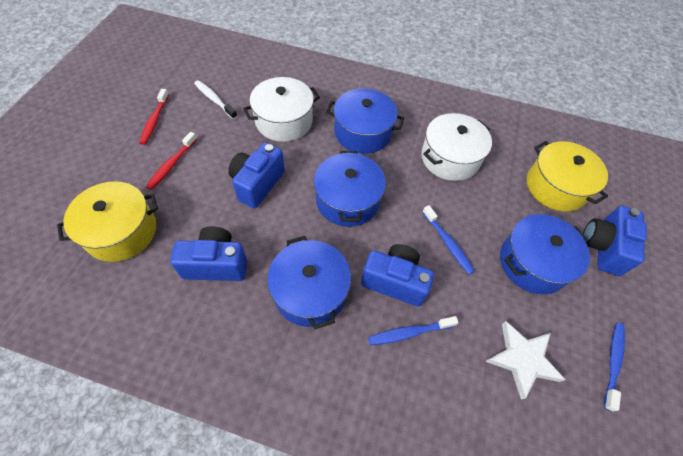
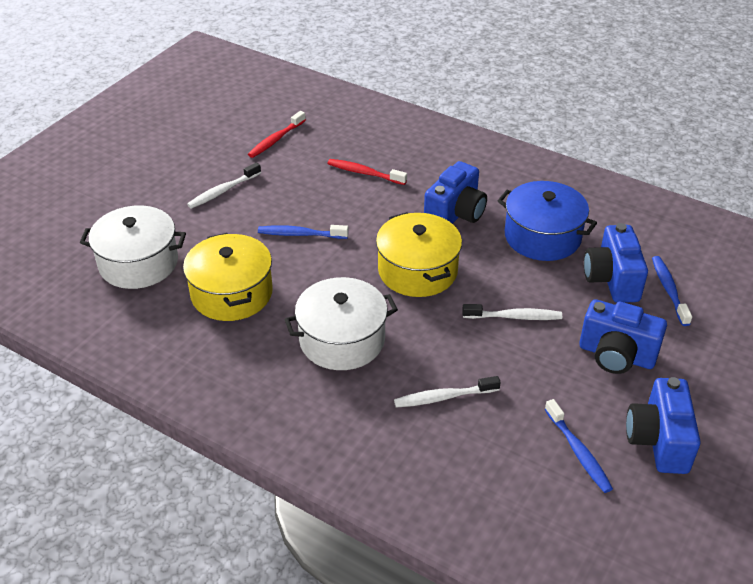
blue pot: [267,236,351,329] [314,151,386,227] [326,88,404,154] [500,214,590,294] = 4 -> [497,181,597,261] = 1
white star: [485,321,565,400] = 1 -> none = 0
white toothbrush: [194,80,237,119] = 1 -> [187,162,261,209] [394,376,501,408] [462,304,562,320] = 3

